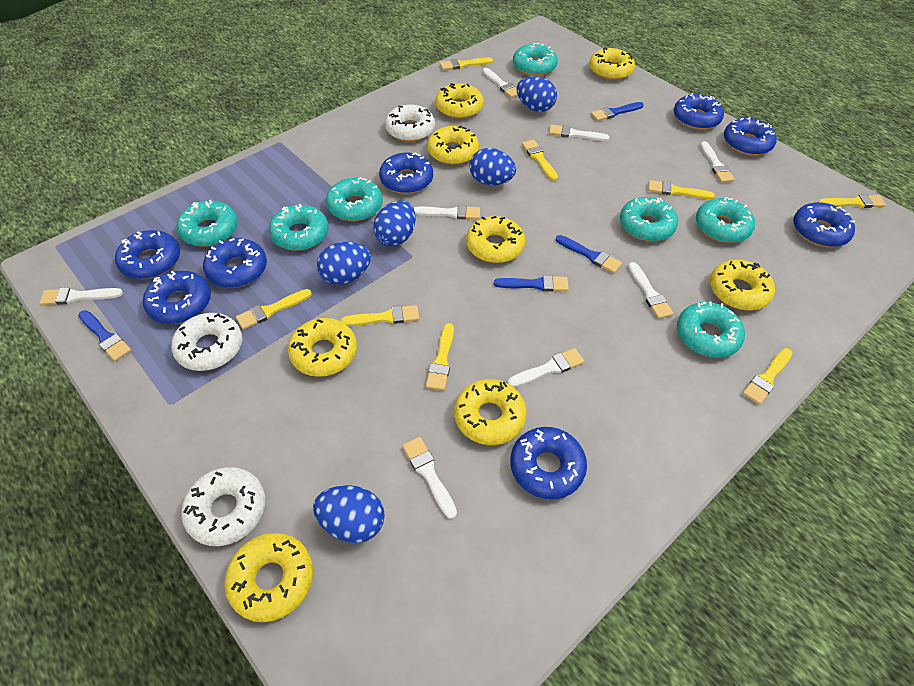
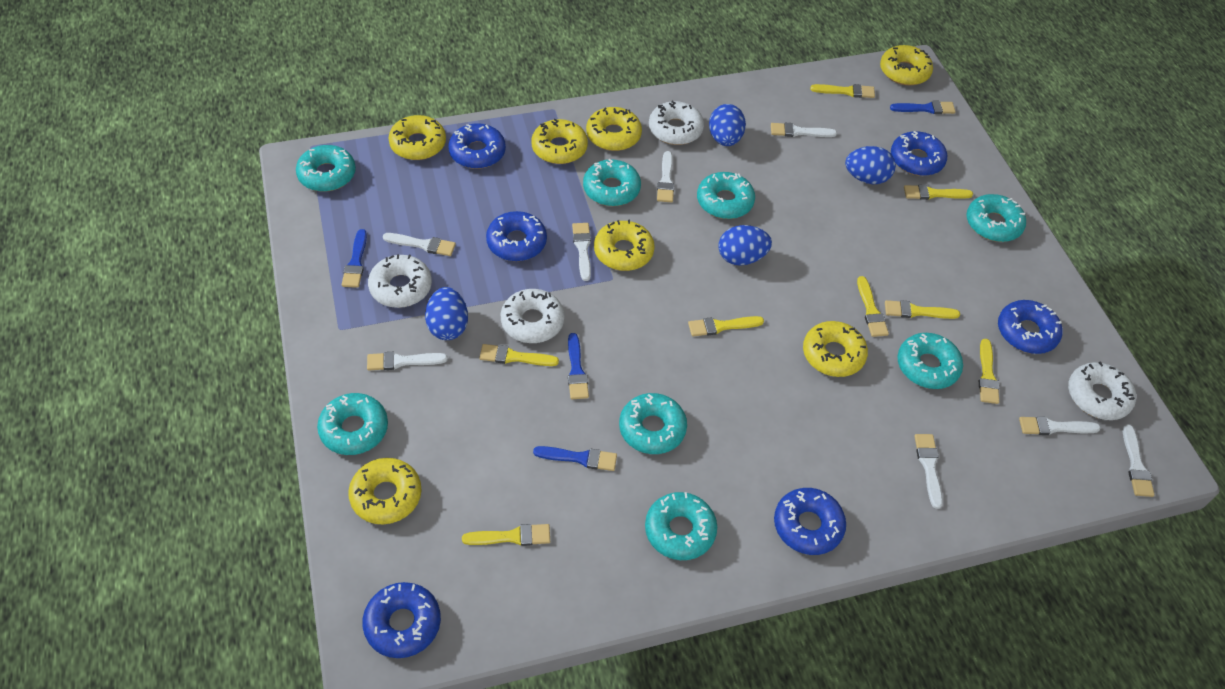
blue donut: [115,230,180,279] [143,271,211,324] [203,238,267,288] [379,152,433,194] [510,427,587,499] [674,94,724,130] [724,117,777,156] [793,202,855,247] = 8 -> [362,582,441,658] [448,123,506,169] [486,211,547,261] [774,488,846,555] [891,131,947,176] [998,300,1063,354] = 6
blue egg: [313,485,385,543] [317,242,371,285] [373,200,416,246] [470,148,516,185] [517,76,557,112] = 5 -> [425,287,468,340] [709,104,746,146] [719,225,772,266] [845,146,896,184] = 4
turquoise donut: [177,200,238,247] [269,204,328,251] [326,177,383,221] [513,43,558,76] [620,197,678,241] [677,301,745,358] [696,197,755,243] = 7 -> [296,145,356,192] [317,393,388,455] [583,159,641,206] [619,393,687,454] [645,492,717,560] [697,172,755,219] [897,333,963,389] [966,194,1026,242] = 8
white donut: [171,313,242,371] [181,467,265,546] [385,105,435,142] = 3 -> [368,254,432,308] [501,289,565,343] [649,101,704,145] [1068,361,1136,420] = 4
yellow donut: [224,533,313,622] [288,318,357,377] [427,126,479,165] [435,83,484,119] [454,379,527,445] [466,216,525,263] [589,48,635,80] [710,260,775,310] = 8 -> [348,458,422,524] [388,115,446,160] [531,119,588,164] [586,107,642,151] [594,220,655,271] [803,321,868,377] [880,45,933,86] = 7

